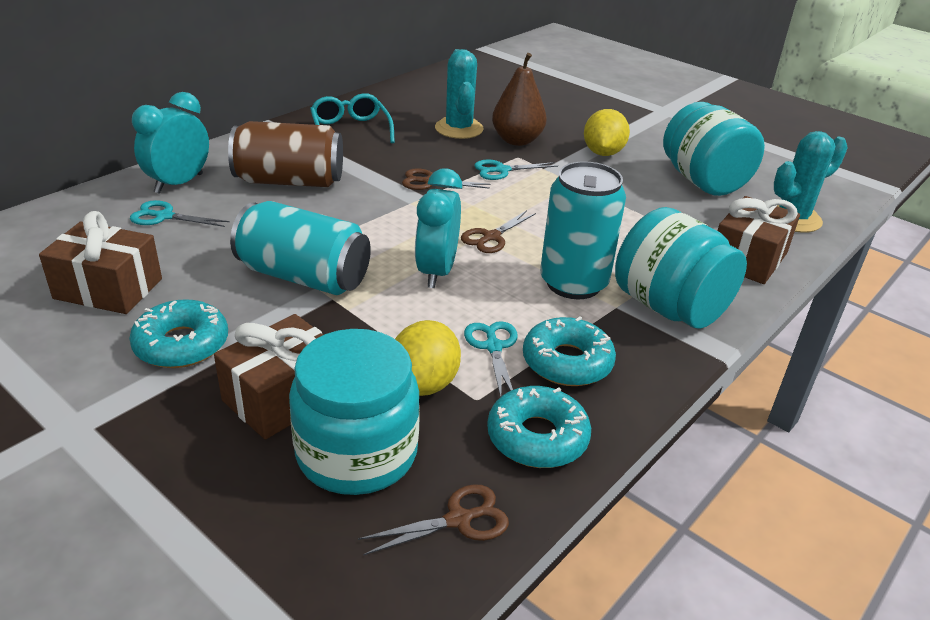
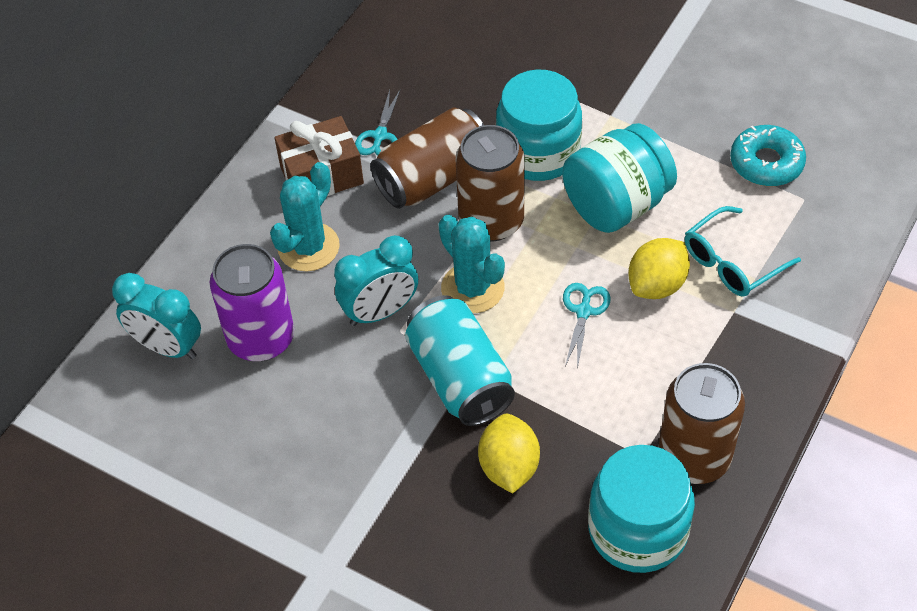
brown can: [228,121,343,187] = 1 -> [370,108,484,209] [456,125,525,241] [658,363,745,484] = 3
brown gift: [39,211,162,314] [214,314,323,440] [718,196,800,284] = 3 -> [274,116,364,196] = 1
brown pear: [492,53,547,146] = 1 -> none = 0
brown scissors: [358,484,509,556] [402,168,490,190] [461,211,536,253] = 3 -> none = 0
purple can: none = 0 -> [210,244,294,361] = 1
turquoise can: [230,201,371,295] [540,161,626,299] = 2 -> [405,295,515,426] = 1
turquoise donut: [129,299,228,368] [487,386,591,468] [523,317,616,386] = 3 -> [730,125,806,186] = 1
turquoise scissors: [130,200,230,227] [464,321,518,397] [474,160,558,180] = 3 -> [355,89,401,156] [563,283,611,370] = 2

